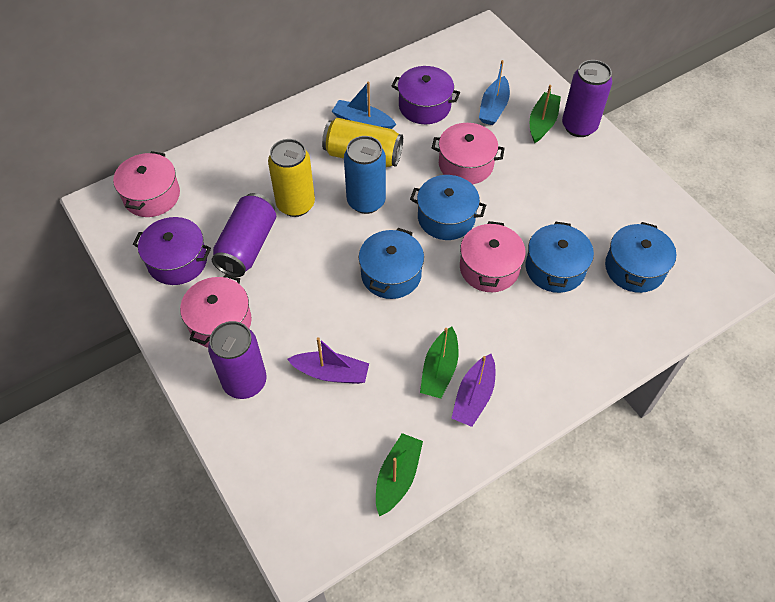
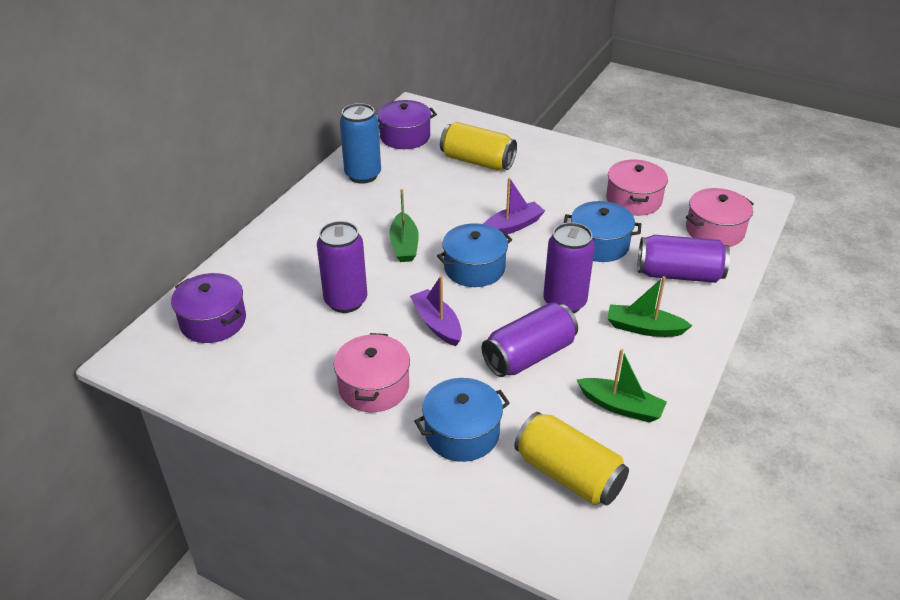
blue boat: [332,82,396,129] [479,60,510,125] = 2 -> none = 0
blue pot: [359,228,424,299] [410,175,486,240] [526,221,594,293] [605,222,676,293] = 4 -> [414,378,510,462] [437,223,512,287] [564,201,641,262] = 3
pink pot: [113,151,180,217] [180,274,252,348] [432,123,505,184] [460,221,526,292] = 4 -> [334,333,410,412] [606,160,668,216] [686,188,754,247] = 3
purple can: [208,321,267,399] [212,193,276,277] [562,60,612,137] = 3 -> [317,221,367,313] [482,302,578,377] [543,222,595,313] [638,235,730,283] = 4

